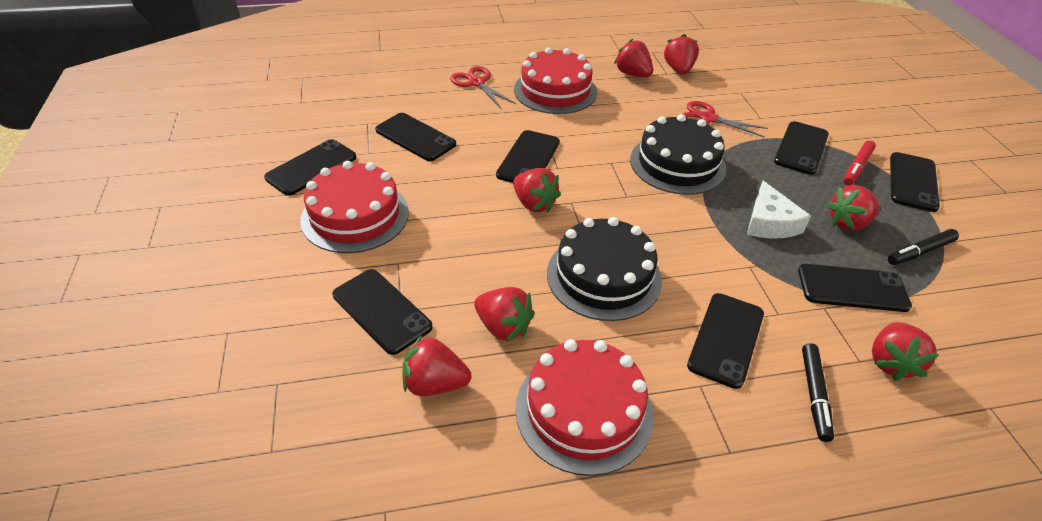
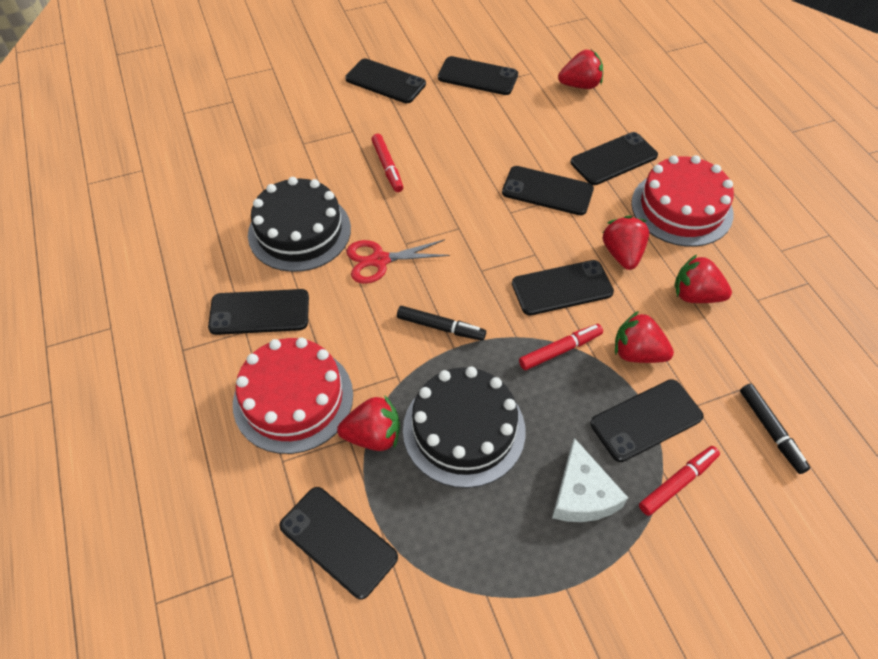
red cake: [301,161,409,253] [514,47,597,114] [515,339,654,476] = 3 -> [233,337,353,454] [631,155,734,247] = 2
red marker: [843,140,876,186] = 1 -> [371,134,403,192] [519,324,603,370] [639,446,720,516] = 3
red scissors: [450,66,516,108] [683,101,768,137] = 2 -> [347,239,450,284] = 1
red strawberry: [402,336,471,396] [474,287,535,342] [513,168,561,212] [614,39,653,77] [664,34,699,74] [827,185,880,231] [872,322,939,381] = 7 -> [337,395,400,451] [558,50,603,89] [603,216,649,270] [615,311,674,363] [674,254,732,303] = 5

